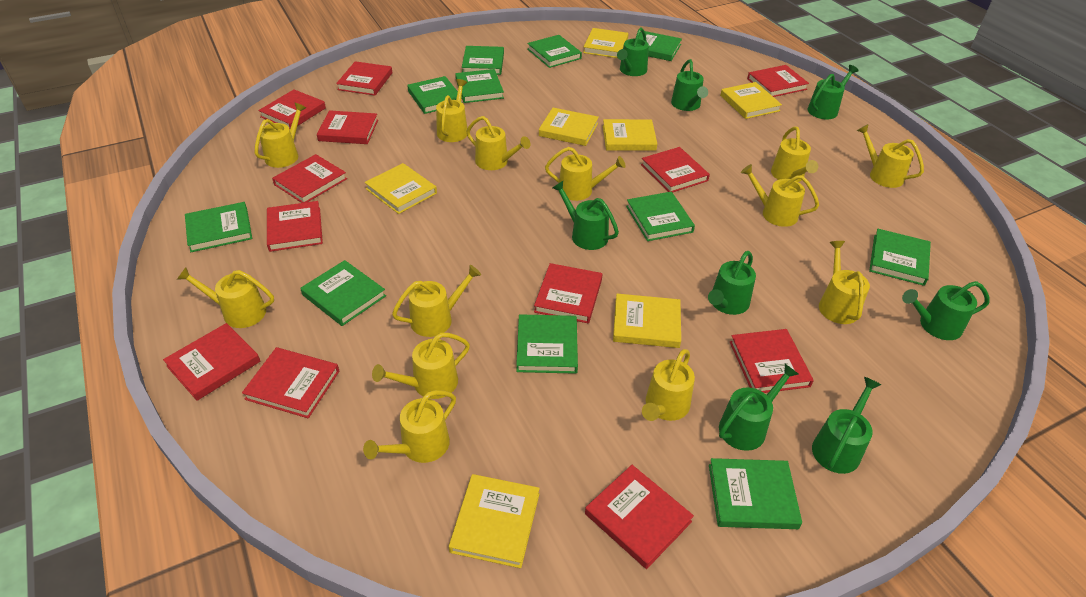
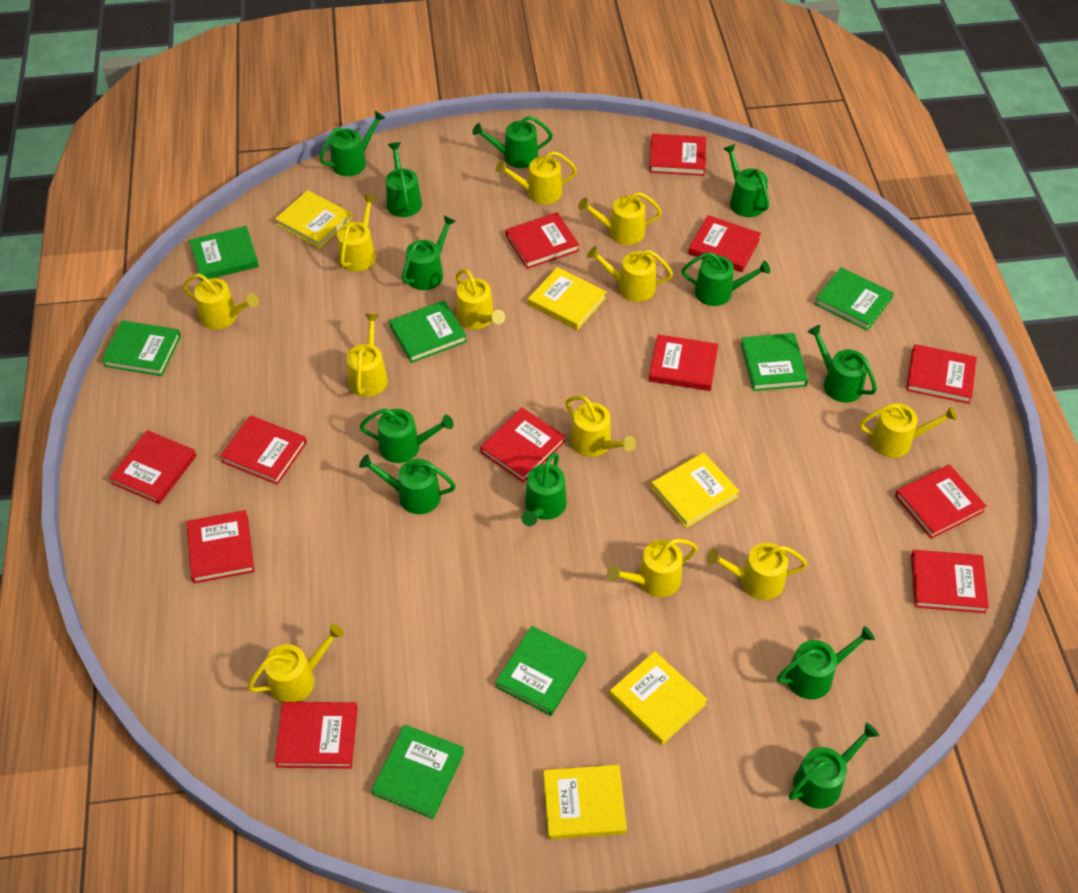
green book: [185,202,252,252] [300,260,386,326] [407,76,463,114] [455,69,504,103] [462,46,504,75] [516,314,578,374] [527,35,582,68] [626,192,695,241] [638,31,682,61] [709,458,802,529] [869,229,931,286] = 11 -> [101,320,181,376] [190,226,259,281] [371,724,464,819] [389,300,467,363] [495,626,587,716] [741,333,808,391] [814,267,894,331] = 7
green watering can: [553,181,619,250] [617,27,649,76] [671,59,708,111] [708,251,756,315] [719,364,799,451] [808,65,859,119] [812,377,881,474] [902,281,989,340] = 8 -> [319,111,385,176] [359,454,456,514] [360,409,453,463] [386,142,422,217] [402,216,456,290] [472,116,553,168] [521,453,567,526] [682,252,770,306] [723,144,769,217] [777,626,875,699] [789,723,879,809] [807,325,877,403] = 12
yellow book: [365,163,437,214] [449,474,540,568] [539,108,599,146] [583,28,628,58] [603,119,657,151] [613,294,681,348] [720,82,782,119] = 7 -> [275,190,352,248] [528,267,607,330] [543,765,627,840] [610,651,708,745] [651,452,740,528] = 5
yellow watering can: [177,267,274,328] [254,103,306,168] [363,390,456,463] [372,333,470,399] [392,265,481,337] [436,79,467,142] [466,116,531,170] [545,147,626,201] [642,349,695,421] [741,164,819,227] [771,127,818,182] [819,241,870,324] [857,124,924,188] = 13 -> [183,274,259,330] [248,624,344,703] [337,195,376,272] [347,314,388,397] [456,269,505,329] [496,151,577,204] [565,396,636,457] [578,192,662,245] [587,246,673,302] [607,539,698,597] [707,543,807,600] [859,403,957,458] = 12

